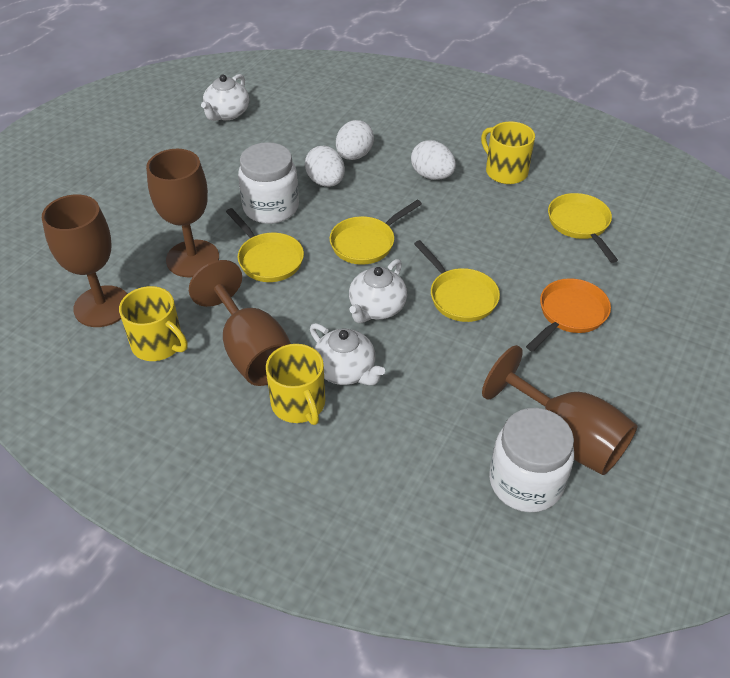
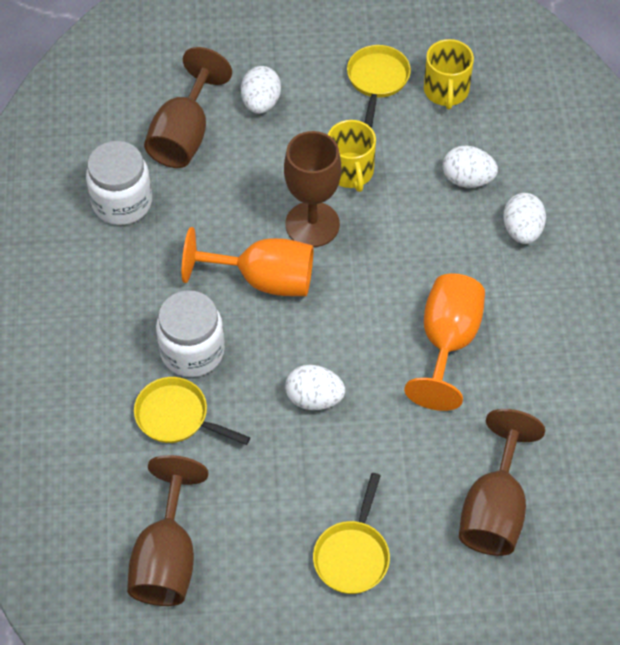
orange goblet: none = 0 -> [182,227,314,296] [404,273,485,411] = 2
orange pan: [526,278,611,351] = 1 -> none = 0
white egg: [305,146,345,187] [336,120,374,160] [411,140,456,180] = 3 -> [241,66,281,114] [285,365,345,410] [443,146,498,188] [503,193,546,244] = 4
white teapot: [201,74,249,121] [310,323,385,385] [349,259,407,323] = 3 -> none = 0
yellow mug: [119,286,188,361] [266,344,325,425] [481,121,535,184] = 3 -> [328,120,376,192] [424,39,474,109] = 2
yellow pan: [226,208,304,282] [330,200,422,265] [414,240,500,322] [548,193,618,263] = 4 -> [134,377,250,445] [313,473,390,594] [347,45,411,128] = 3

